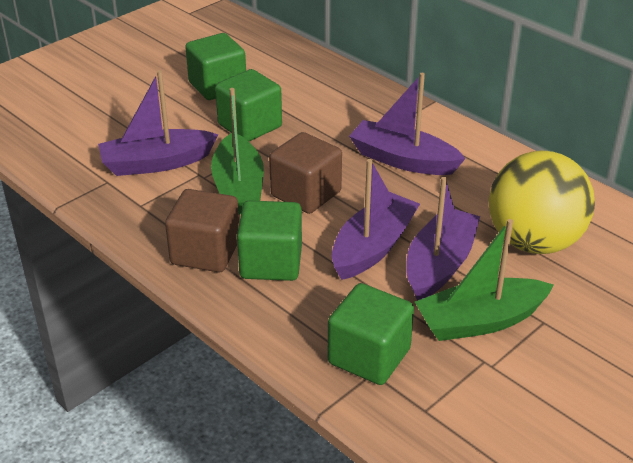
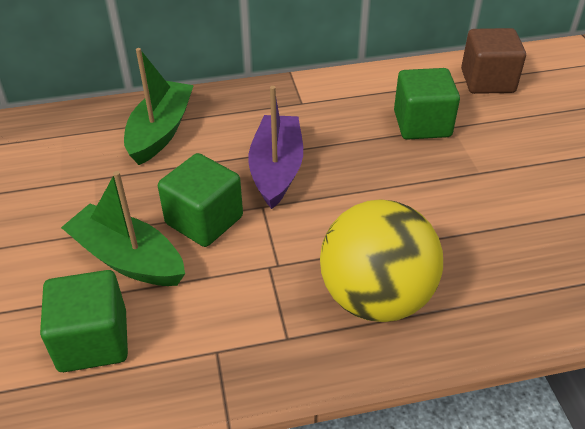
brown cube: [165,189,239,272] [269,132,342,214] = 2 -> [461,28,526,94] = 1
green cube: [185,33,246,100] [215,69,282,141] [237,201,302,281] [328,283,414,385] = 4 -> [40,270,128,372] [158,153,243,247] [394,68,460,140] = 3
purple boat: [98,70,218,176] [332,159,420,280] [349,73,466,175] [406,177,480,301] = 4 -> [248,86,303,209] = 1

